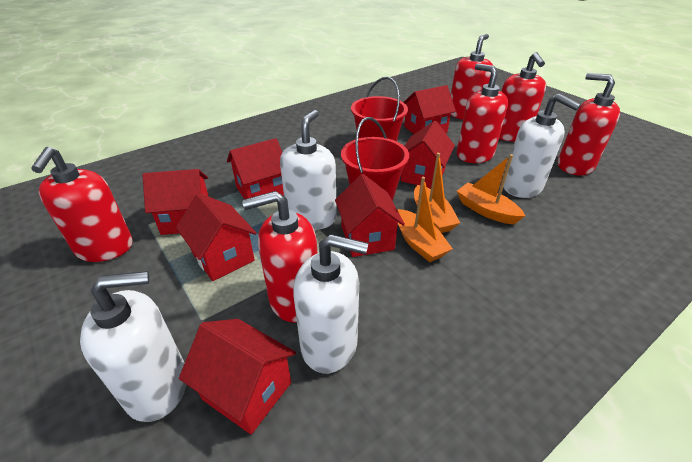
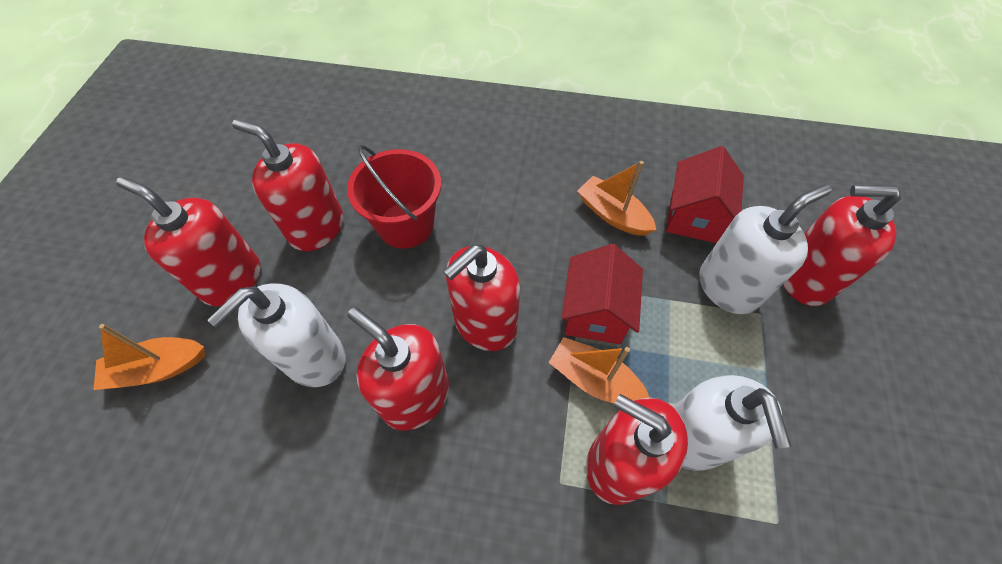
red bucket: [341,117,409,200] [351,77,408,141] = 2 -> [347,145,441,249] = 1
red house: [143,169,209,235] [176,193,257,281] [179,319,296,434] [227,138,284,199] [335,174,405,257] [401,121,455,188] [404,85,456,134] = 7 -> [561,244,643,344] [666,146,744,243] = 2
white soap dispenser: [80,271,186,422] [280,110,337,230] [293,234,368,374] [504,93,581,198] = 4 -> [207,283,346,387] [673,375,791,471] [699,184,832,314] = 3

